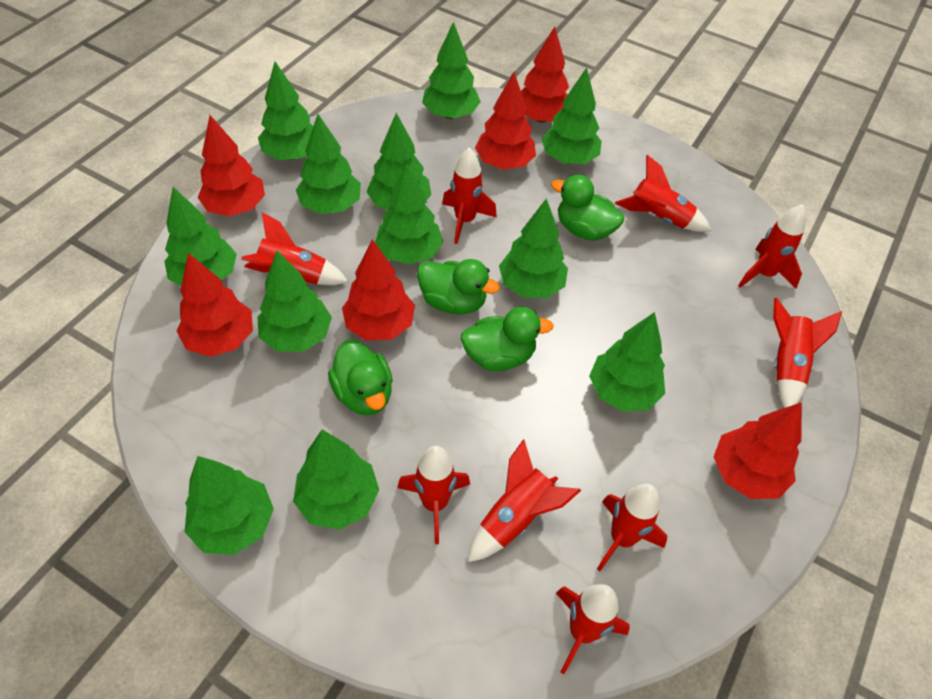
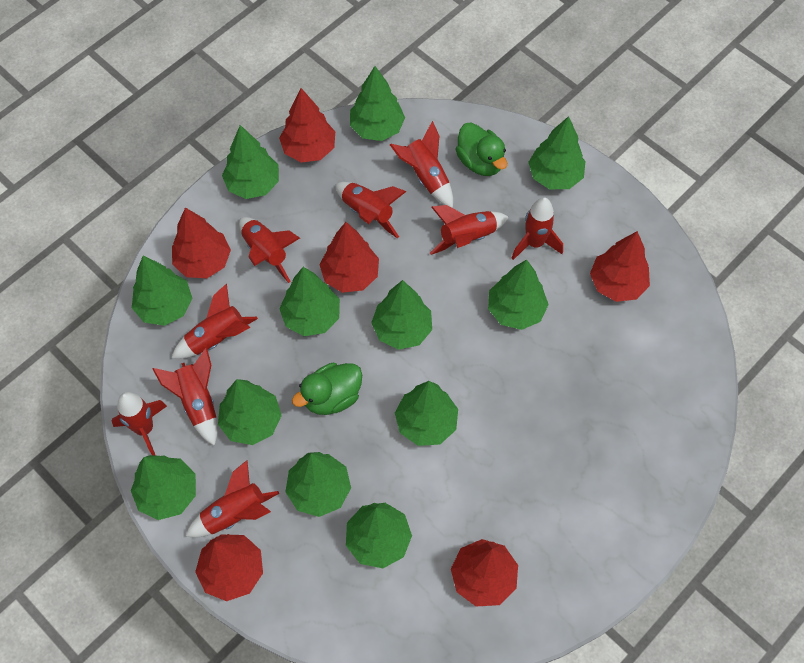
green duck: [328,340,393,415] [417,259,500,314] [460,307,554,371] [551,175,624,241] = 4 -> [292,363,362,415] [455,123,507,176] = 2

